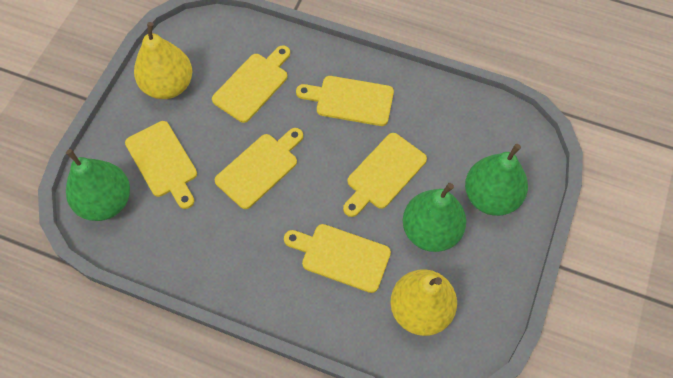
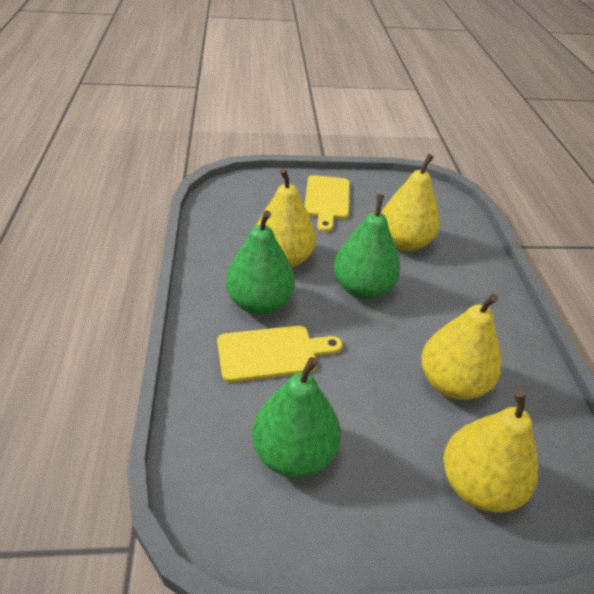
yellow cutting board: [125,121,197,209] [212,46,290,123] [215,128,303,209] [284,224,391,293] [296,76,394,126] [343,133,427,217] = 6 -> [217,326,343,382] [304,175,350,232] = 2
yellow pear: [134,22,192,99] [390,269,457,336] = 2 -> [256,168,316,268] [382,154,440,251] [421,294,501,400] [443,390,538,513] = 4

